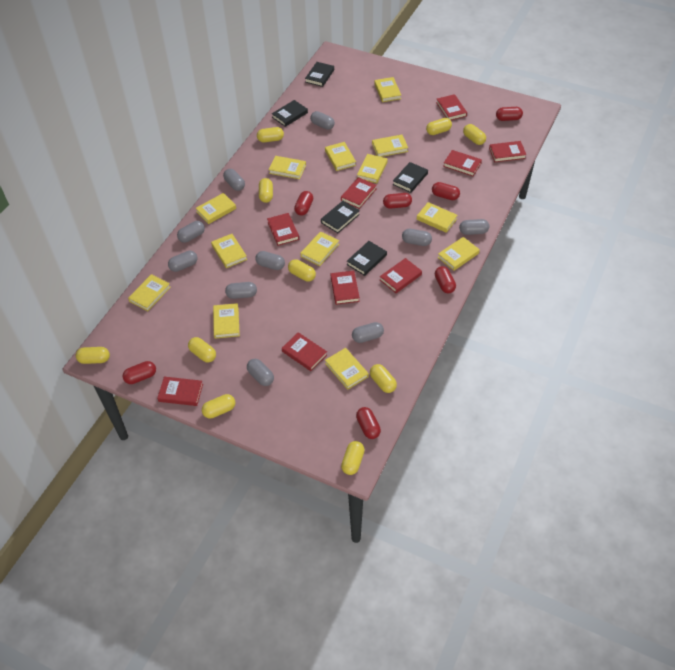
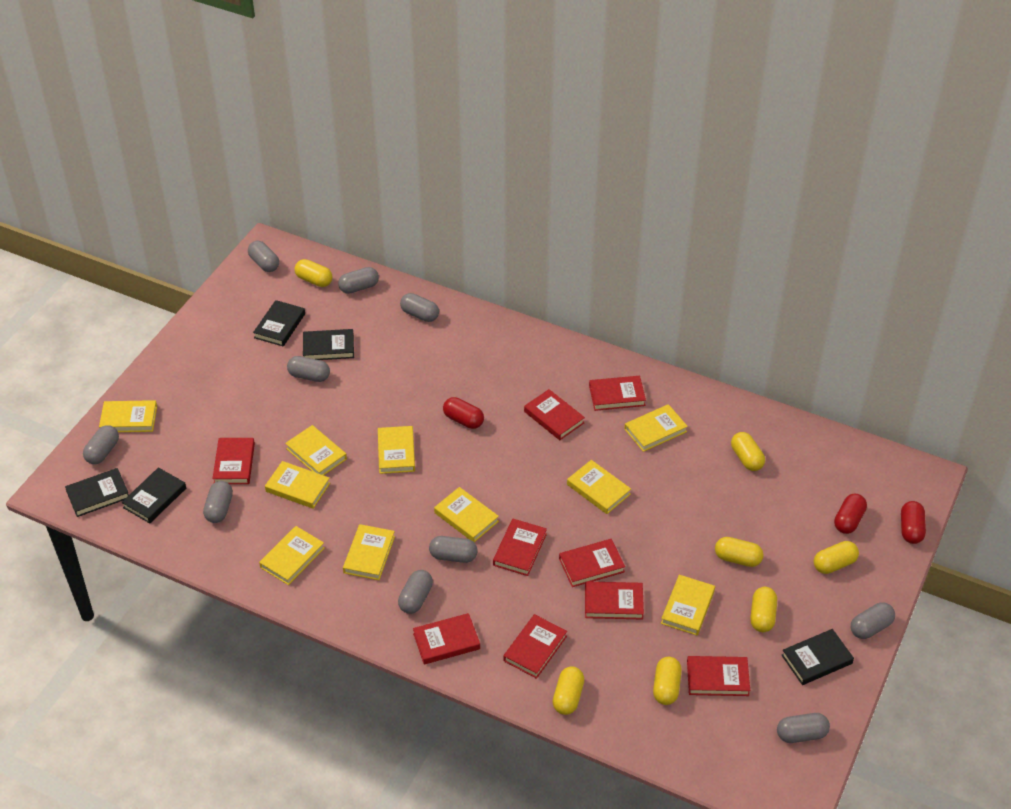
red capsule: [123,361,156,384] [294,191,313,215] [356,407,381,439] [383,193,412,209] [432,182,460,200] [435,266,456,293] [496,107,523,121] = 7 -> [443,397,484,429] [834,494,867,534] [901,501,926,544] = 3
yellow book: [128,274,171,311] [196,193,236,224] [211,234,247,268] [213,303,240,339] [269,156,306,179] [300,231,339,266] [325,142,356,171] [325,348,369,390] [357,154,388,183] [372,135,408,157] [374,77,401,102] [417,202,458,233] [438,237,480,271] = 13 -> [99,400,157,432] [259,526,325,585] [265,461,330,509] [285,425,347,475] [343,524,395,580] [378,426,415,474] [434,487,499,542] [567,460,631,514] [624,404,688,452] [661,575,715,635] = 10
yellow capsule: [76,347,110,364] [188,337,216,362] [202,394,235,419] [257,127,284,143] [259,178,273,203] [288,259,316,281] [341,441,365,475] [370,364,397,393] [426,118,452,135] [463,124,486,145] = 10 -> [294,259,333,287] [553,666,584,715] [653,657,682,705] [715,537,764,567] [731,432,765,471] [750,587,777,632] [814,541,859,574] = 7

